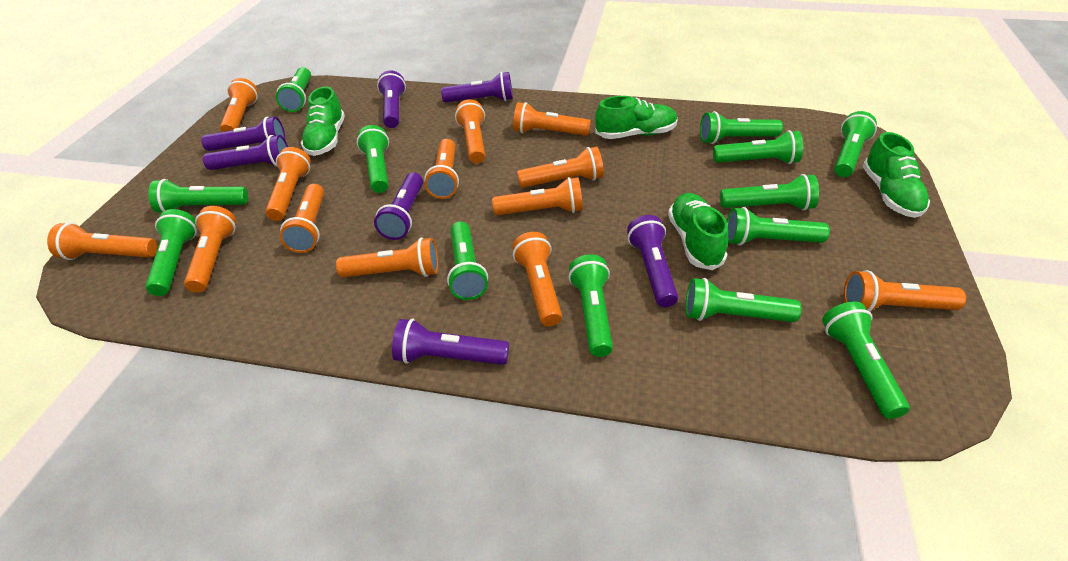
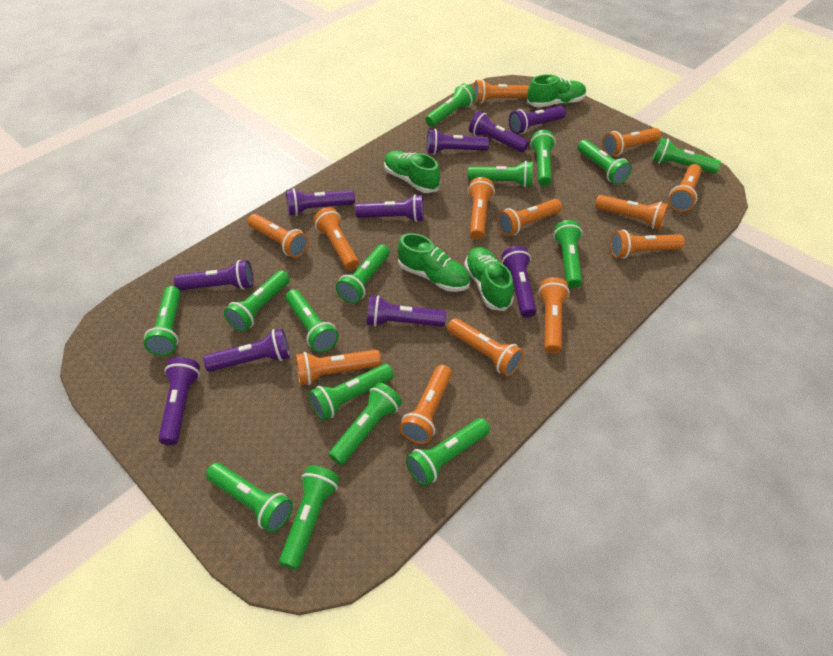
green flashlight: [145,209,197,296] [148,179,248,213] [276,67,311,112] [357,125,389,193] [447,221,488,300] [568,254,613,357] [685,278,802,322] [700,111,783,144] [713,130,803,164] [720,174,819,211] [727,207,830,246] [822,301,910,419] [834,111,877,177] = 13 -> [144,286,181,356] [206,463,293,533] [224,270,290,332] [279,465,340,570] [285,289,339,352] [309,364,394,421] [329,383,402,465] [336,245,390,304] [406,418,490,486] [425,83,475,127] [468,161,533,187] [530,130,556,186] [553,220,583,288] [577,140,632,185] [652,138,721,174] = 15
purple flashlight: [201,117,285,151] [203,135,288,170] [374,172,423,240] [377,71,406,128] [392,319,509,365] [441,72,513,102] [627,215,678,307] = 7 -> [158,357,200,445] [174,260,253,290] [203,329,290,372] [286,188,355,216] [355,194,424,222] [367,295,446,327] [427,129,489,155] [469,111,529,152] [501,246,537,318] [509,106,566,134] = 10

